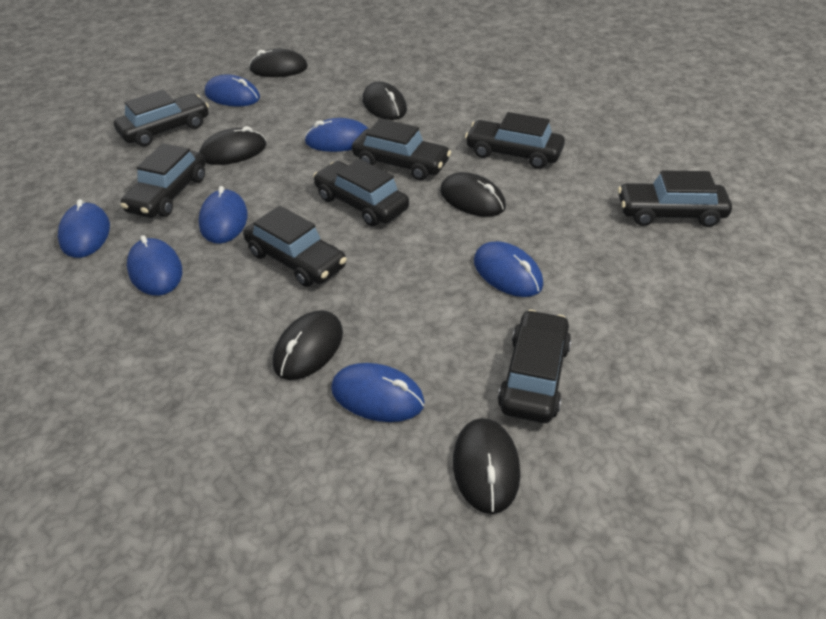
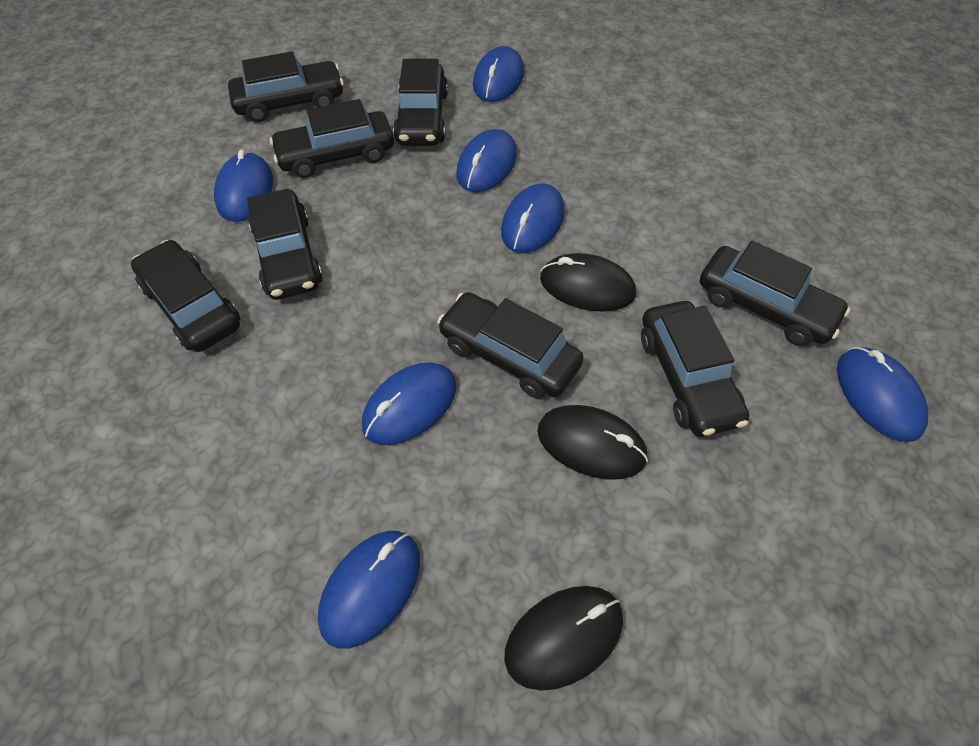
black mouse: [199,126,266,165] [249,49,308,77] [273,310,343,380] [362,82,407,120] [440,172,506,217] [453,418,520,514] = 6 -> [504,586,623,691] [537,405,648,480] [540,253,636,312] = 3

